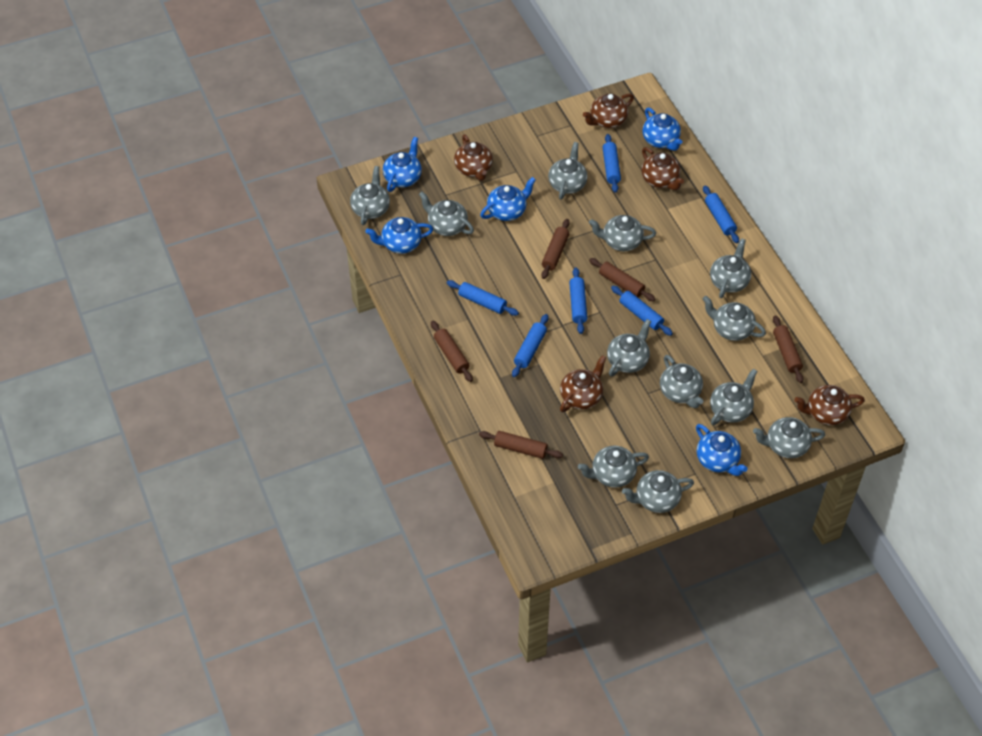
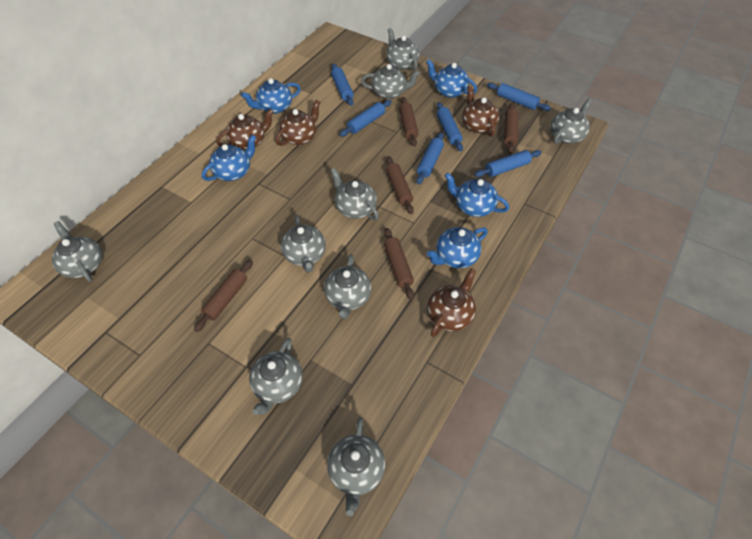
brown teapot: [454,134,493,181] [560,355,606,412] [583,94,634,128] [641,147,684,190] [795,385,865,425] = 5 -> [216,109,274,150] [275,100,320,146] [427,268,476,337] [462,85,499,137] = 4
grey teapot: [350,166,390,225] [419,191,474,236] [548,142,587,200] [578,446,649,488] [589,215,656,251] [607,319,651,377] [622,470,694,513] [660,355,703,408] [703,296,766,341] [710,238,751,298] [710,369,757,425] [753,417,825,458] = 12 -> [52,221,102,282] [249,338,302,415] [281,215,326,273] [324,254,371,319] [327,417,385,516] [330,168,379,220] [361,64,420,99] [386,28,419,71] [551,99,592,144] = 9

